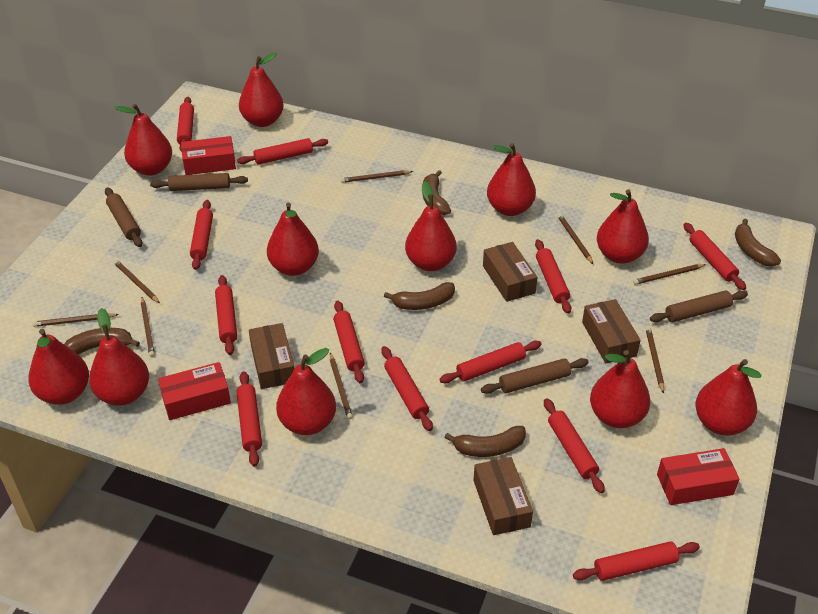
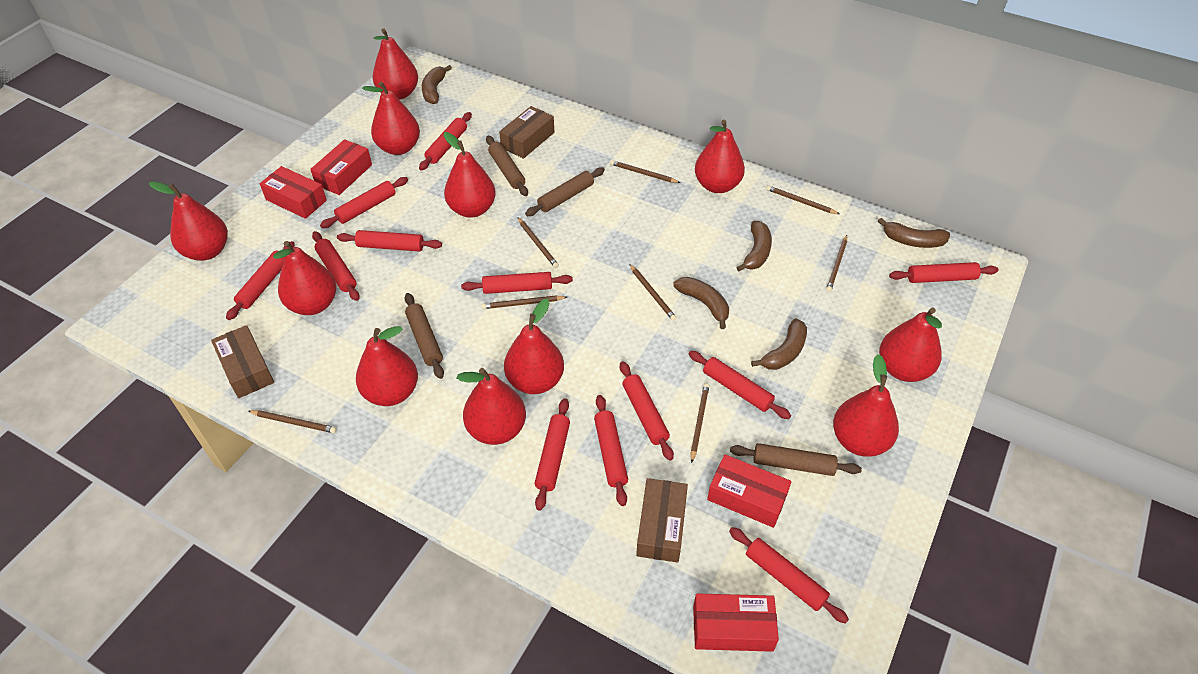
brown box: [249,323,294,389] [473,457,533,535] [483,242,537,302] [582,299,641,363] = 4 -> [211,325,274,398] [499,106,554,159] [636,478,688,563] = 3
red box: [158,362,231,420] [181,136,236,175] [657,448,739,505] = 3 -> [260,166,327,219] [310,139,372,195] [693,593,779,652] [707,454,791,528] = 4

